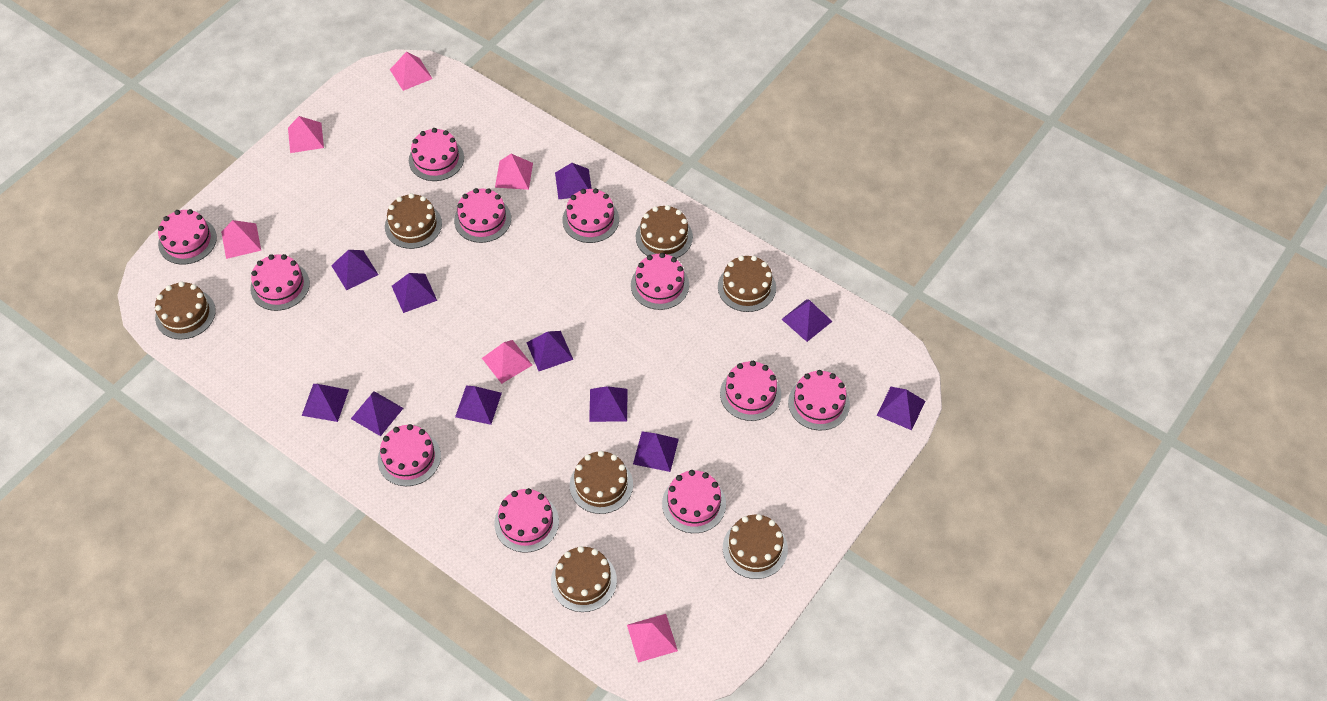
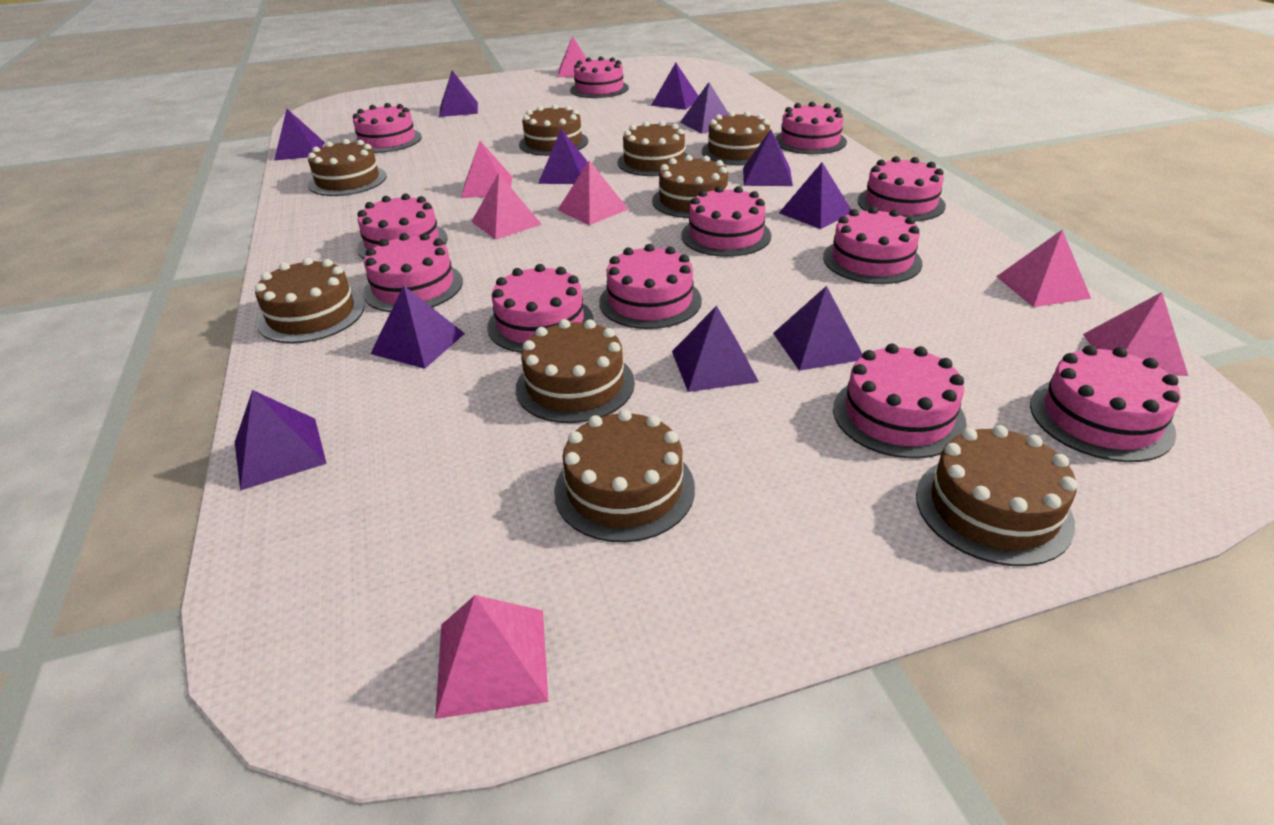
brown cake: [155,281,216,340] [385,193,442,249] [551,546,617,612] [570,451,633,514] [636,205,693,258] [718,256,776,312] [723,514,788,579] = 7 -> [255,258,364,343] [308,139,387,196] [516,319,635,423] [519,104,588,156] [554,409,695,542] [617,121,688,176] [652,155,728,218] [702,111,770,165] [916,425,1077,566] = 9
pink cake: [158,209,217,265] [250,254,310,311] [378,424,441,486] [409,128,464,181] [454,188,511,243] [494,488,559,553] [562,188,619,243] [631,253,689,310] [662,470,726,533] [720,361,781,421] [788,370,850,430] = 11 -> [353,103,422,153] [357,194,447,260] [363,233,463,312] [487,264,593,353] [570,56,629,98] [599,244,702,329] [681,186,771,257] [775,102,847,154] [823,207,923,284] [833,343,967,459] [857,156,946,221] [1030,345,1181,462] = 12
pink pyramid: [221,220,261,259] [288,116,324,153] [390,52,433,91] [482,340,532,384] [495,154,533,190] [627,614,678,663] = 6 -> [435,595,548,719] [461,141,512,198] [471,173,542,239] [558,36,586,77] [558,160,628,225] [996,230,1091,307] [1083,292,1188,376] = 7

